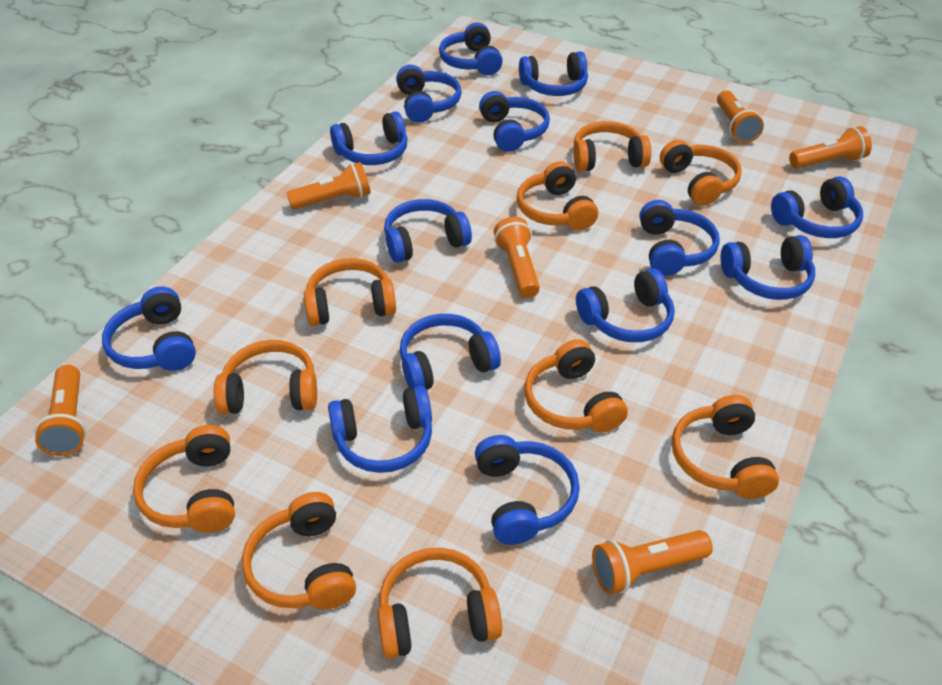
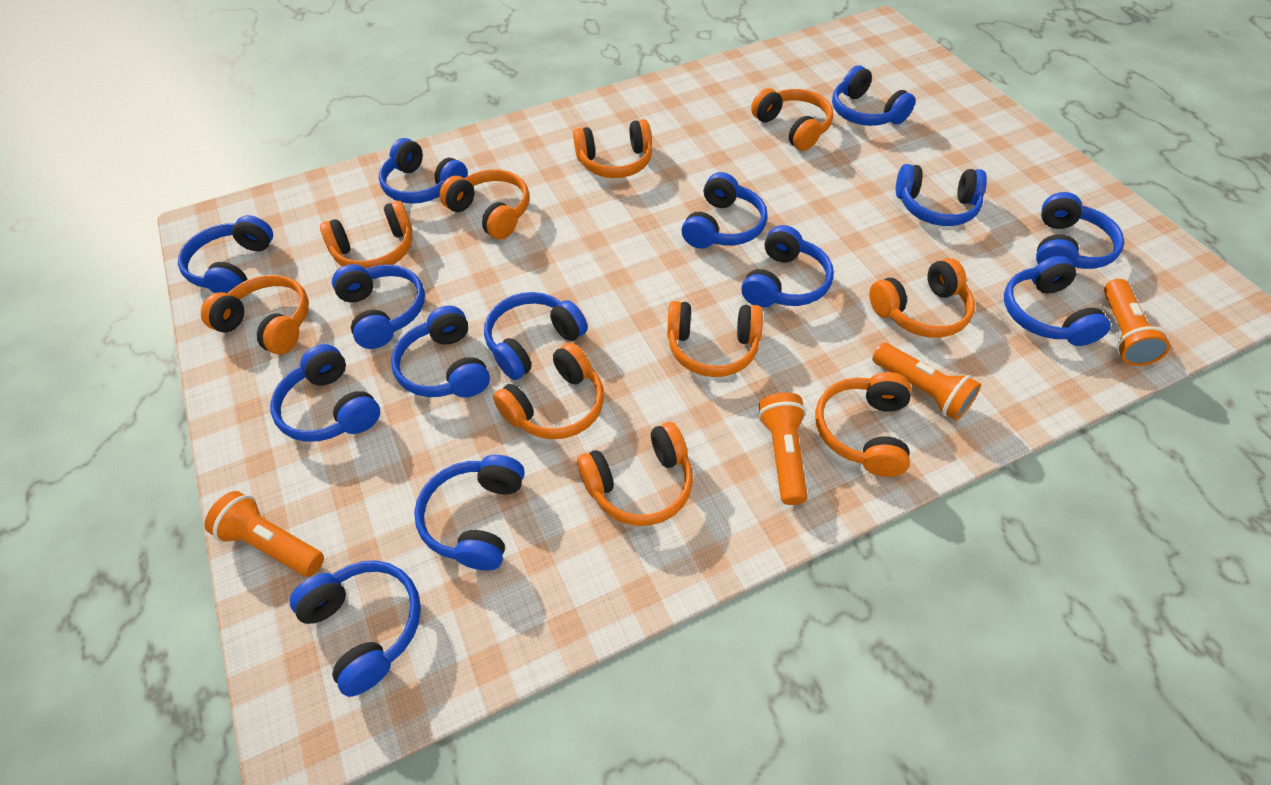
orange flashlight: [34,365,86,456] [287,162,371,210] [494,217,540,298] [592,530,713,595] [717,90,764,143] [789,126,872,169] = 6 -> [204,491,324,577] [758,392,808,505] [872,343,981,420] [1104,279,1170,366] = 4

